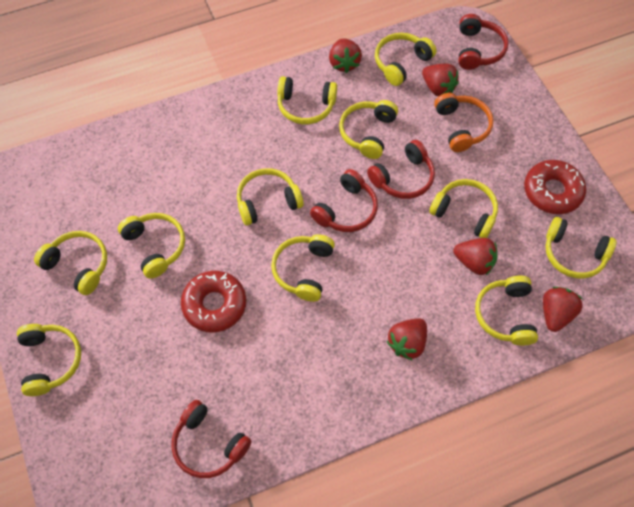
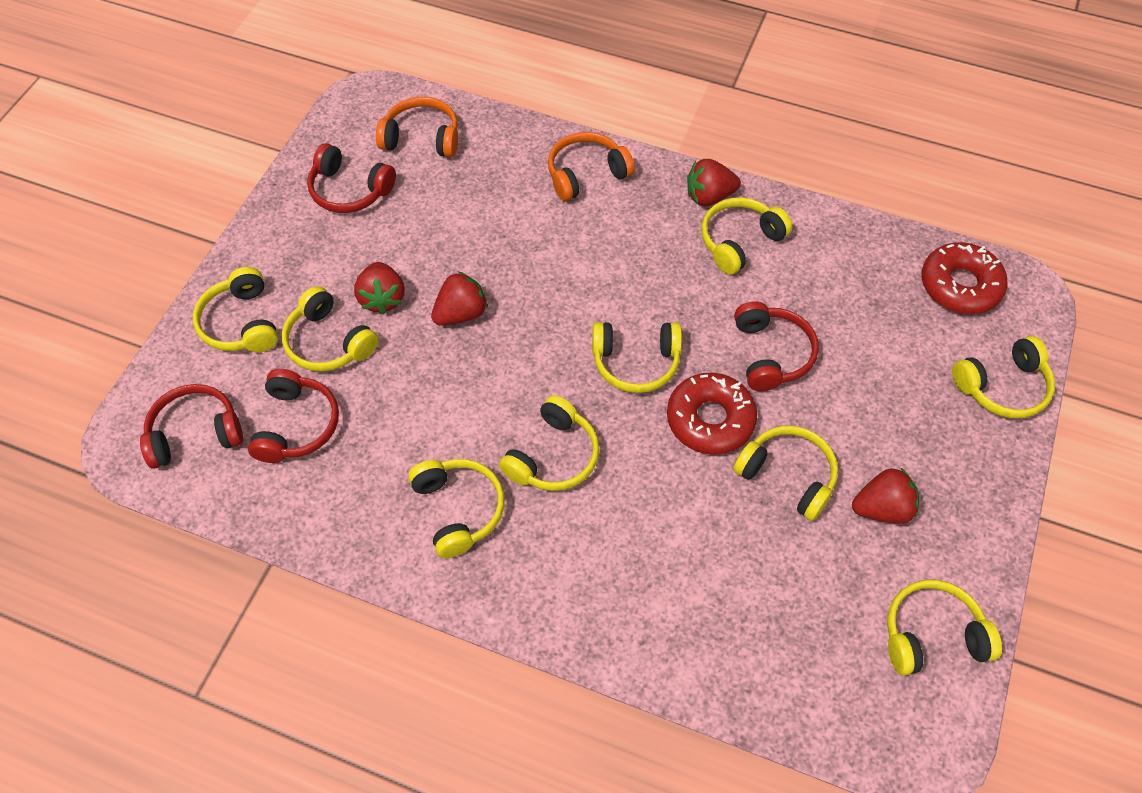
orange headphones: [434,93,493,152] = 1 -> [376,97,458,157] [548,132,635,201] = 2
red strawberry: [329,38,362,73] [386,318,427,361] [422,64,459,96] [453,238,497,275] [543,287,583,332] = 5 -> [354,262,405,314] [431,271,488,326] [687,159,741,206] [852,468,919,524] = 4
yellow headphones: [17,324,81,396] [34,231,107,295] [118,213,185,278] [237,168,304,226] [271,234,335,302] [277,76,337,124] [339,100,398,159] [375,33,436,86] [429,179,498,238] [475,276,538,346] [546,217,617,279] = 11 -> [193,267,278,352] [282,286,379,372] [408,459,505,558] [499,395,600,491] [592,322,682,393] [701,197,793,275] [733,426,838,521] [887,580,1002,675] [952,336,1055,418] = 9

